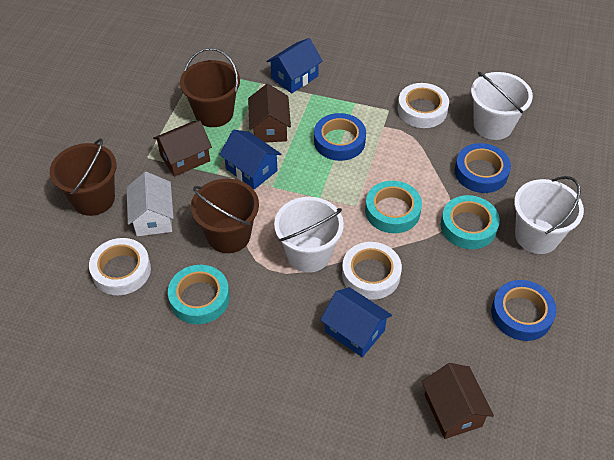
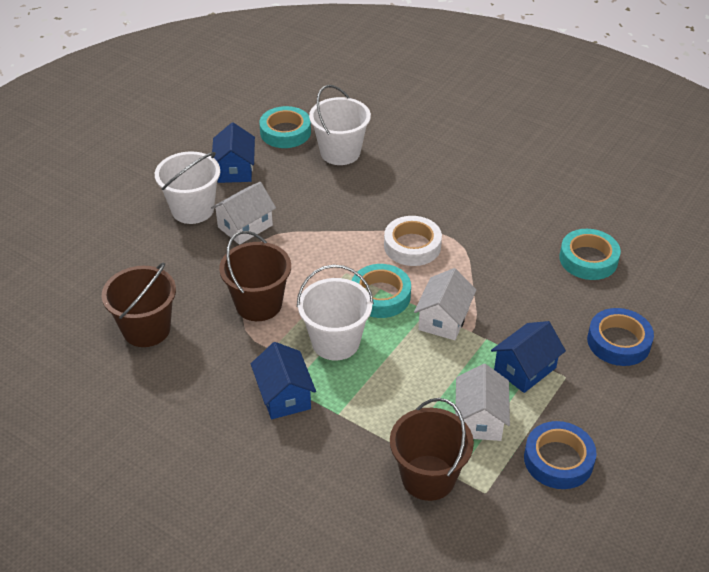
blue tape: [314,113,366,161] [455,143,511,193] [491,280,557,341] = 3 -> [524,421,597,489] [587,308,654,366] = 2
brown house: [153,121,212,177] [248,84,291,143] [422,363,494,439] = 3 -> none = 0
white house: [126,172,174,236] = 1 -> [211,182,276,245] [414,268,476,340] [455,364,510,441] = 3
white tape: [89,238,151,295] [342,242,402,300] [397,83,449,128] = 3 -> [384,216,442,266] = 1

